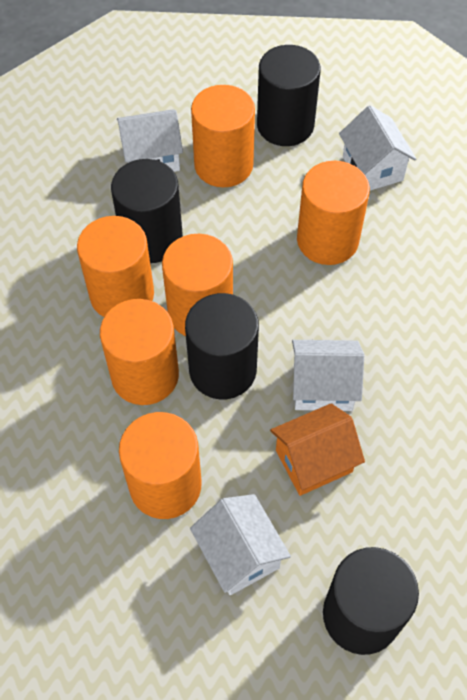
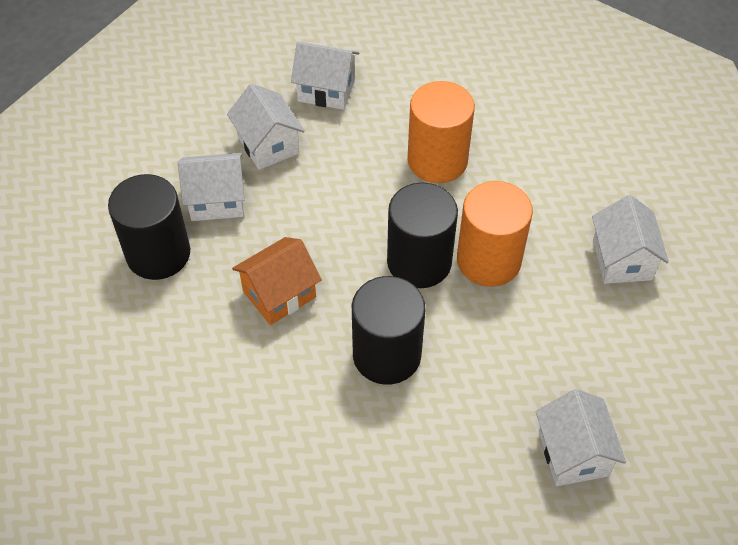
black cylinder: [111,159,183,263] [185,293,259,399] [257,45,321,146] [323,547,419,655] = 4 -> [108,174,190,280] [352,276,426,385] [387,183,458,288] = 3
orange cylinder: [77,216,154,317] [100,299,179,405] [119,412,202,519] [162,234,233,336] [191,85,255,187] [297,161,370,265] = 6 -> [407,81,475,183] [457,181,533,287] = 2
white house: [117,110,183,172] [190,494,291,595] [292,340,364,411] [339,105,416,191] = 4 -> [178,153,245,221] [227,84,305,170] [291,41,359,110] [536,389,626,486] [592,195,669,284] = 5

